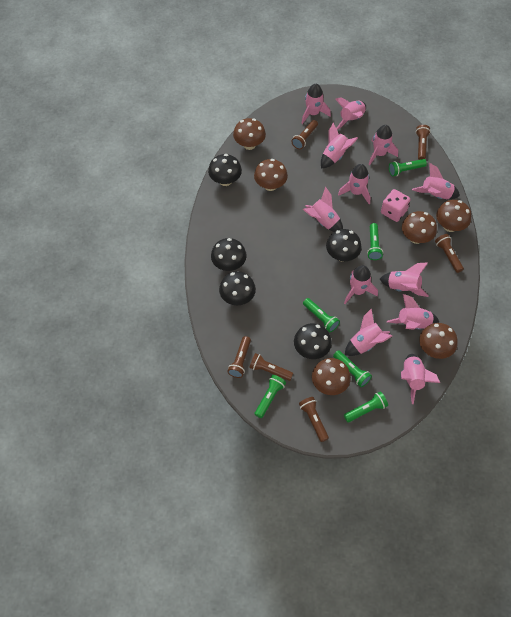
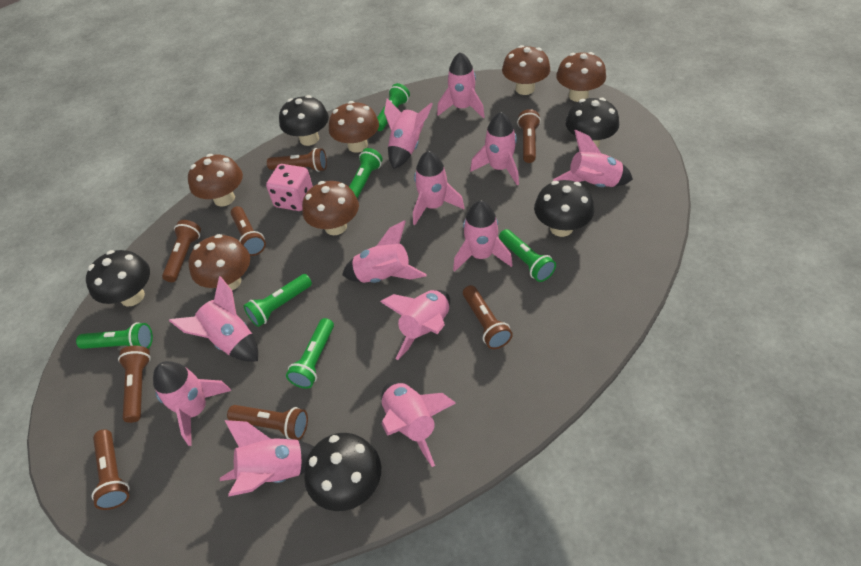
brown flashlight: [227,336,251,378] [249,353,293,381] [291,120,318,149] [299,397,329,442] [416,125,431,160] [435,234,464,273] = 6 -> [91,429,130,510] [118,346,151,423] [162,220,201,282] [227,405,308,440] [231,206,266,256] [267,148,327,172] [463,285,513,349] [517,109,541,163] = 8

